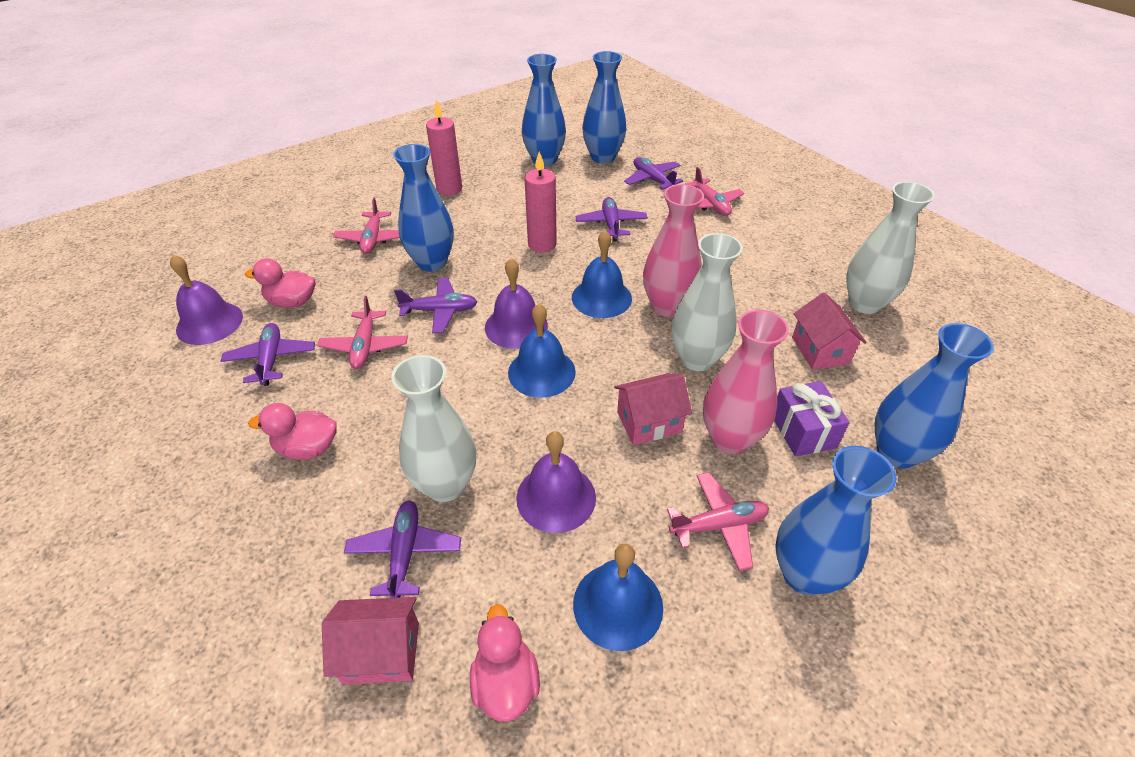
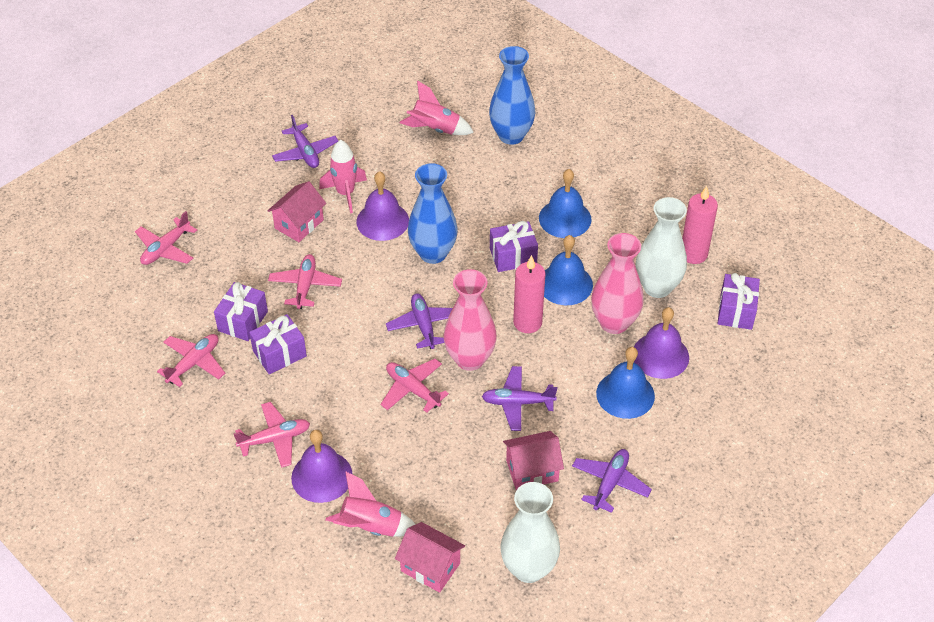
blue vase: [393,144,454,271] [522,54,566,166] [582,51,626,163] [775,446,896,595] [875,323,994,469] = 5 -> [408,163,458,264] [489,46,535,145] = 2
pink duck: [245,258,315,308] [248,403,337,460] [470,604,540,722] = 3 -> none = 0
pink plane: [317,296,408,369] [333,198,400,254] [667,472,769,571] [685,167,745,216] = 4 -> [135,211,197,265] [157,334,225,387] [234,402,310,468] [268,254,342,309] [380,359,449,413] = 5
pink rocket: none = 0 -> [319,140,367,213] [325,471,416,537] [399,81,474,135] = 3
purple gift: [774,381,850,457] = 1 -> [214,282,268,341] [249,314,307,374] [490,221,538,272] [718,273,760,330] = 4
purple plane: [221,323,315,386] [344,500,461,598] [394,278,477,333] [575,197,648,241] [624,157,683,190] = 5 -> [272,115,338,168] [386,294,453,349] [482,366,557,431] [572,449,652,513] = 4
white vase: [391,355,476,502] [672,233,743,371] [846,181,935,314] = 3 -> [500,482,560,583] [636,197,687,298] = 2

